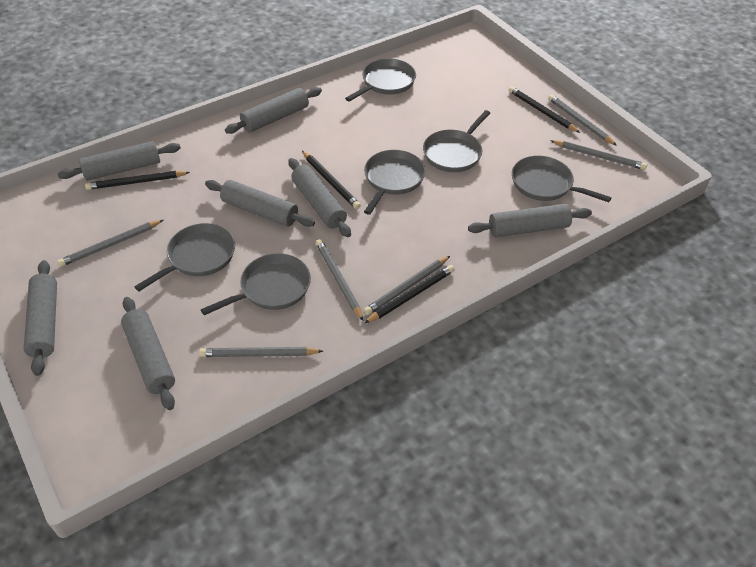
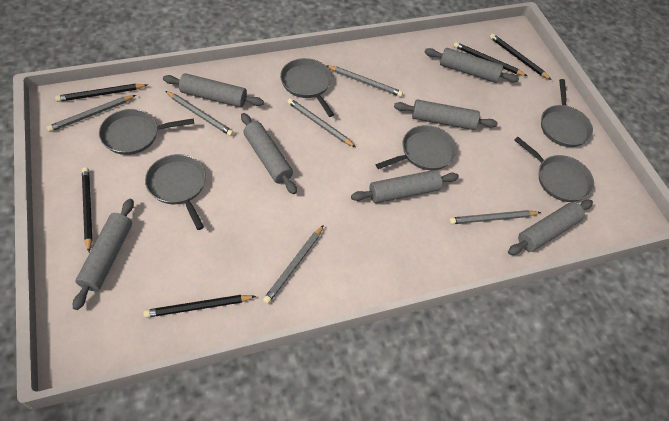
black pencil: [85,171,190,190] [302,151,361,209] [365,265,454,323] [509,86,580,133] = 4 -> [55,84,147,102] [82,167,92,252] [143,295,256,318] [454,42,527,76] [490,33,551,80] = 5

